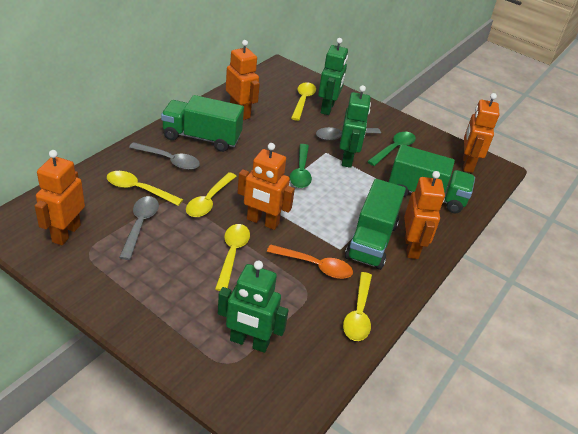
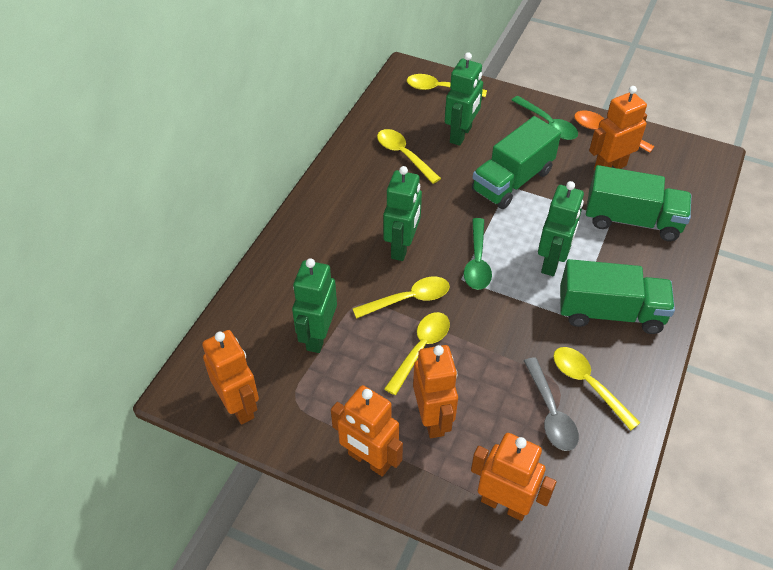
green robot: [218,260,289,353] [318,38,348,115] [339,85,371,168] = 3 -> [292,258,337,353] [383,166,422,261] [445,52,483,146] [538,181,584,276] = 4
grey spoon: [119,196,159,260] [129,142,200,170] [316,127,381,141] = 3 -> [524,357,579,451] = 1

